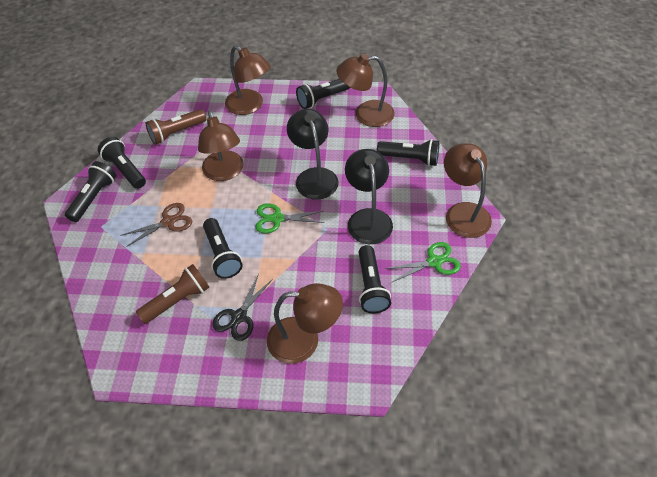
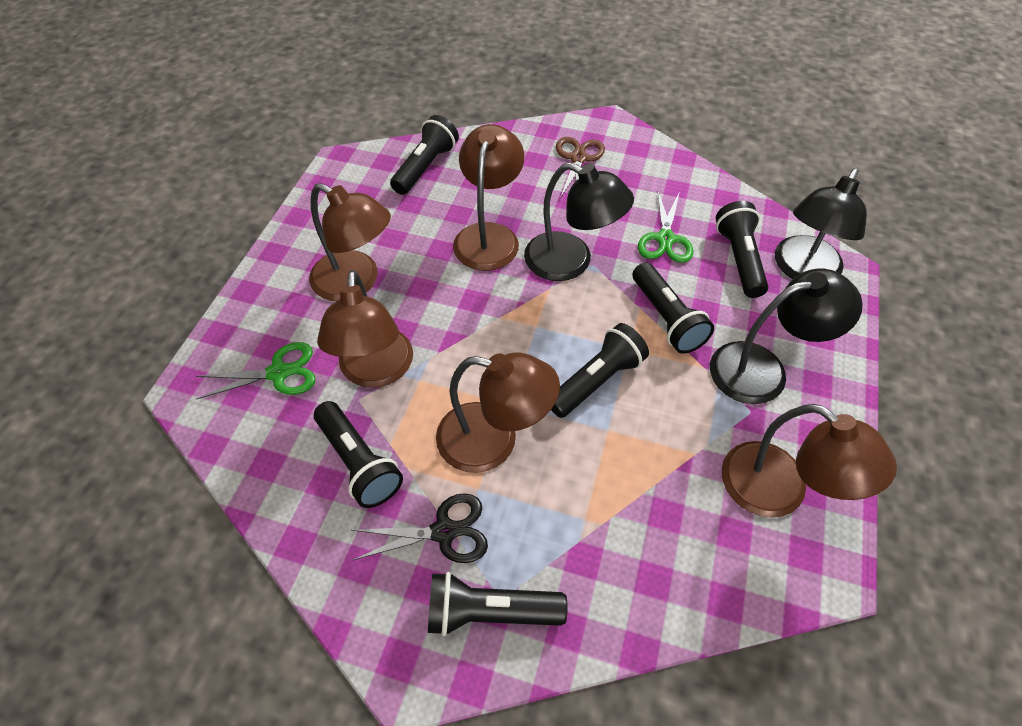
black lamp: [287,109,339,200] [345,149,393,244] = 2 -> [524,162,634,281] [710,269,863,404] [775,168,867,279] = 3
brown flashlight: [136,264,210,324] [146,109,206,145] = 2 -> none = 0

